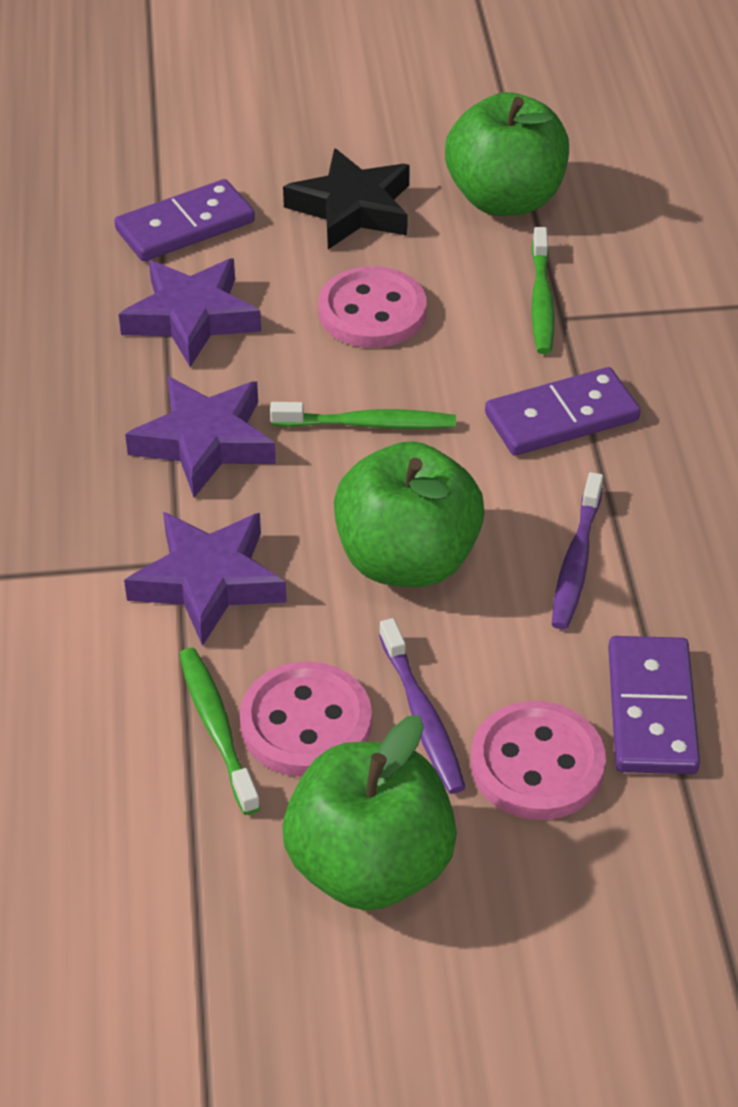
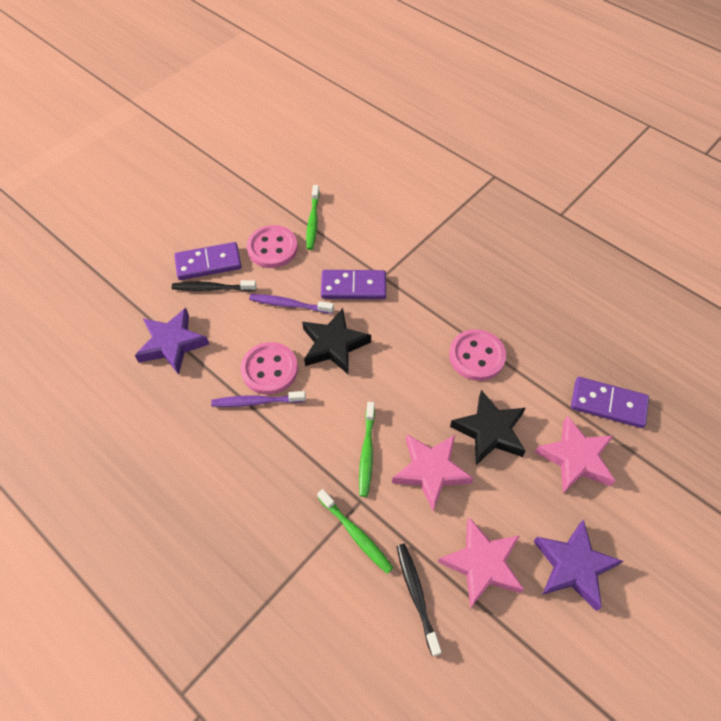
black star: [283,148,410,249] = 1 -> [302,308,371,374] [450,390,526,465] = 2
black toothbrush: none = 0 -> [172,280,257,291] [397,544,442,656] = 2
green apple: [283,715,457,911] [334,441,485,587] [445,92,569,216] = 3 -> none = 0
pink star: none = 0 -> [392,434,474,511] [438,517,524,608] [535,416,615,493] = 3
purple star: [119,259,261,367] [124,512,287,646] [125,376,276,498] = 3 -> [135,308,210,375] [533,520,623,611] = 2

